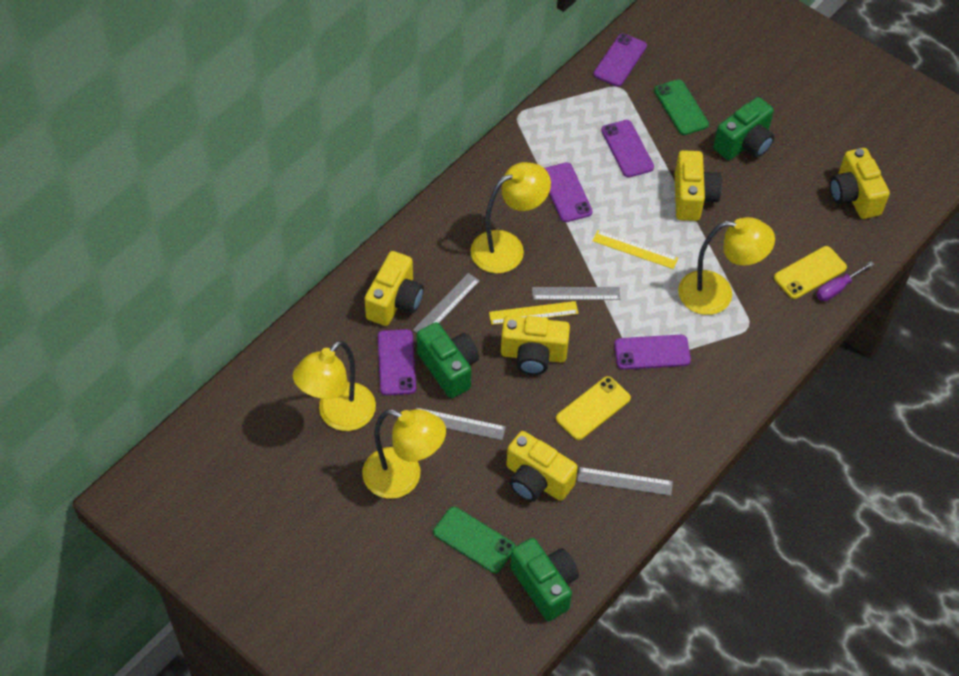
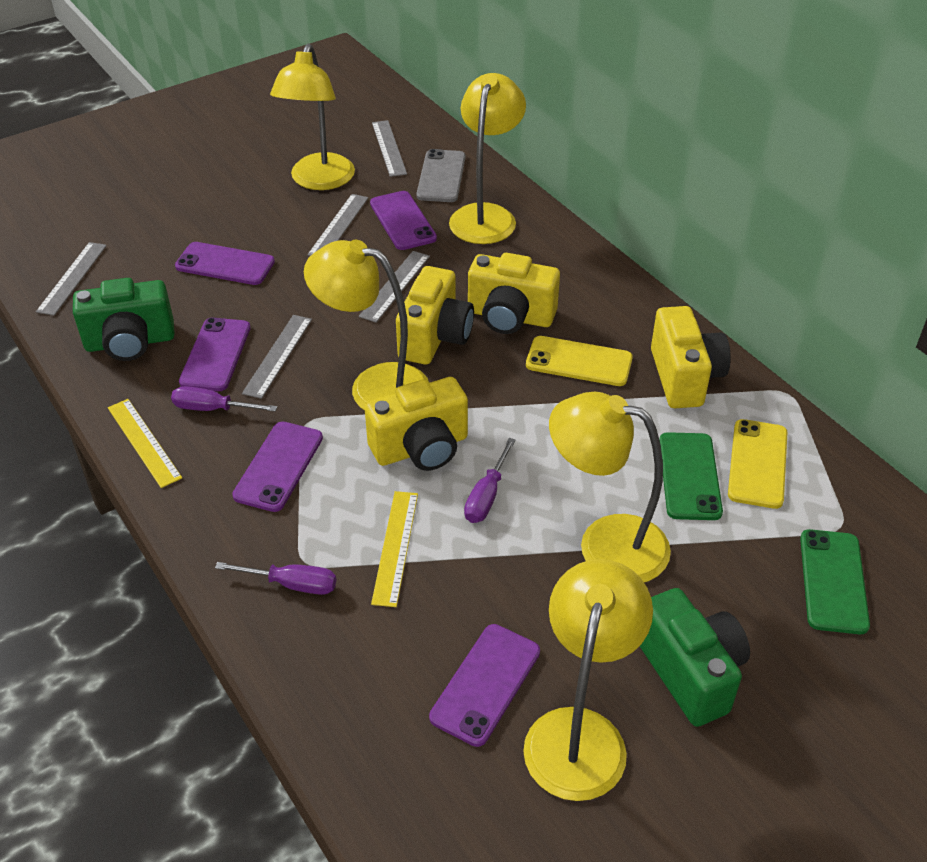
green camera: [417,322,479,398] [510,538,579,621] [713,97,774,160] = 3 -> [73,278,175,361] [640,588,750,727] = 2
grey phone: none = 0 -> [416,149,465,202] = 1
grey ruler: [413,273,480,333] [416,408,506,440] [532,287,620,300] [577,467,673,496] = 4 -> [36,242,107,315] [242,315,312,399] [307,194,368,256] [359,251,430,323] [372,120,407,177] = 5
purple screwdriver: [817,261,874,301] = 1 -> [171,386,277,412] [215,562,336,595] [464,438,516,523] = 3
yellow camera: [365,251,424,326] [501,316,570,375] [507,431,578,502] [675,150,722,221] [830,148,890,219] = 5 -> [364,377,468,471] [396,266,474,365] [468,253,560,334] [651,306,731,408] = 4
yellow lamp: [293,340,376,431] [362,409,446,499] [470,162,551,273] [678,217,775,315] = 4 -> [270,43,355,190] [304,240,429,411] [449,73,526,244] [523,559,653,801] [549,392,671,582] = 5

